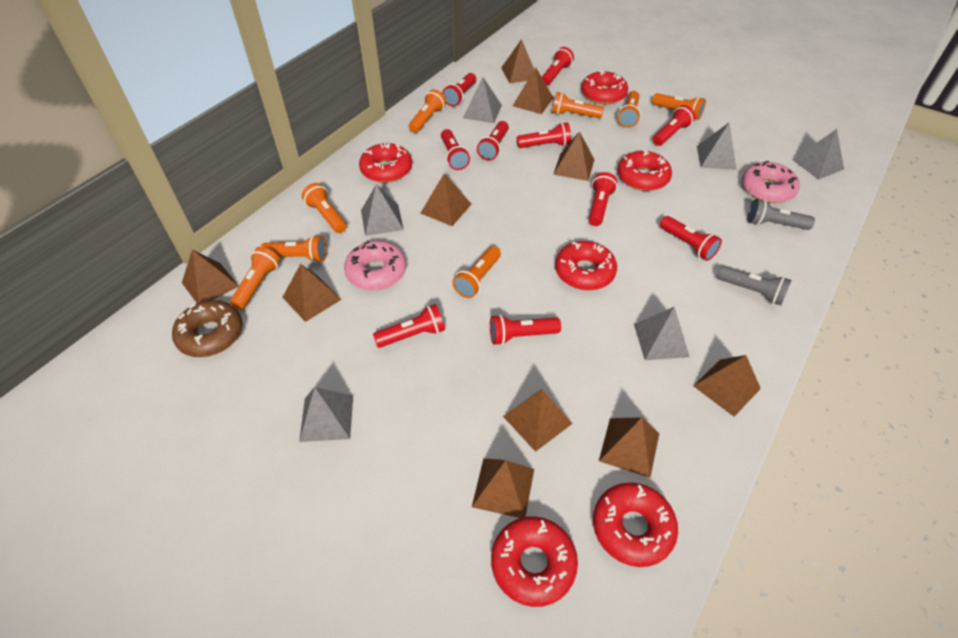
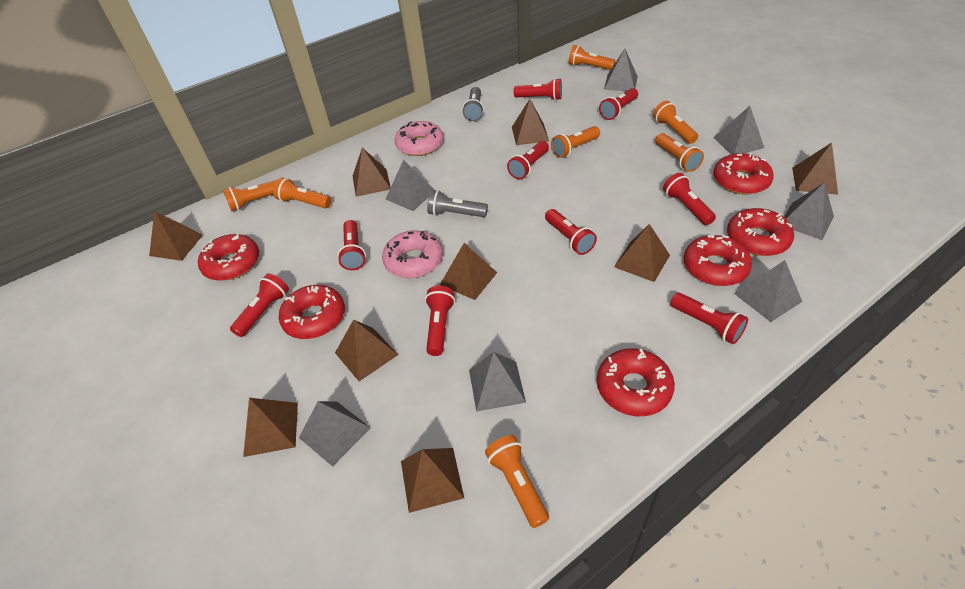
brown donut: [172,300,243,357] = 1 -> none = 0
brown pyramid: [182,250,239,303] [282,264,342,322] [421,173,471,226] [472,458,534,518] [501,39,534,83] [503,389,573,452] [513,67,553,114] [553,131,594,181] [599,417,659,478] [694,355,761,416] = 10 -> [149,211,203,261] [243,398,298,457] [335,319,398,381] [353,148,391,197] [401,448,464,513] [440,243,497,300] [512,99,549,145] [614,224,670,282] [792,143,838,195] = 9
grey pyramid: [299,387,353,442] [361,185,404,236] [463,77,502,123] [634,307,690,360] [697,123,737,170] [792,129,844,179] = 6 -> [299,401,371,466] [386,160,435,211] [469,352,526,412] [604,49,638,91] [713,106,764,154] [734,260,802,322] [784,182,834,240] = 7
orange flashlight: [230,247,280,309] [260,235,327,263] [302,183,347,233] [409,89,446,133] [452,246,501,298] [552,92,604,118] [618,91,641,128] [652,93,706,120] = 8 -> [223,180,277,211] [273,178,331,209] [485,435,549,528] [551,126,600,158] [569,45,615,70] [653,101,698,144] [655,133,704,172] = 7
red flashlight: [373,304,445,348] [441,129,470,170] [442,73,476,107] [477,121,509,161] [490,314,561,345] [517,122,571,148] [542,47,574,85] [589,172,617,226] [653,105,695,146] [660,216,722,261] = 10 -> [230,273,289,337] [337,220,366,270] [425,286,455,356] [507,141,549,179] [514,78,562,100] [545,209,597,255] [599,88,638,120] [663,173,716,225] [670,292,748,344] = 9

